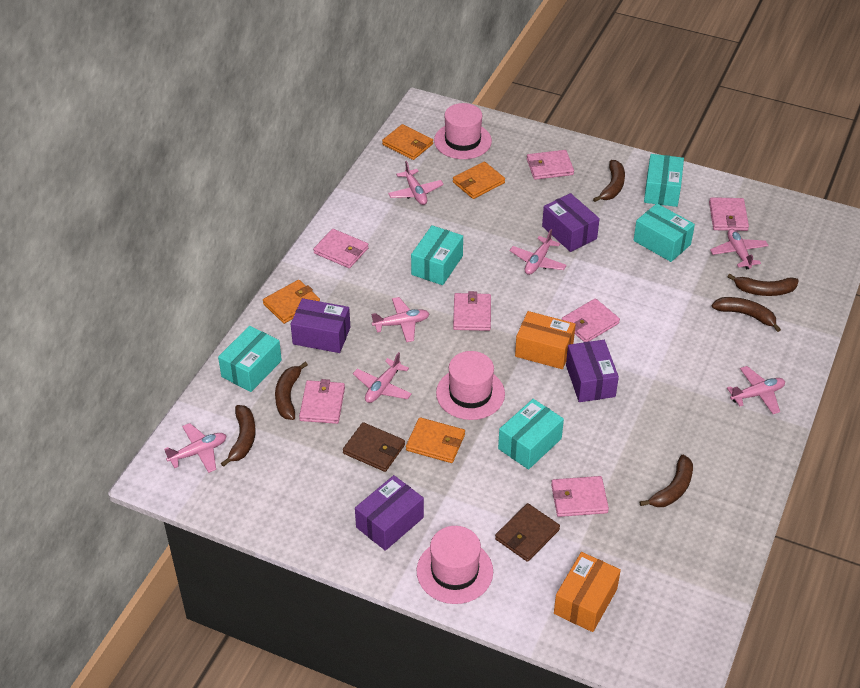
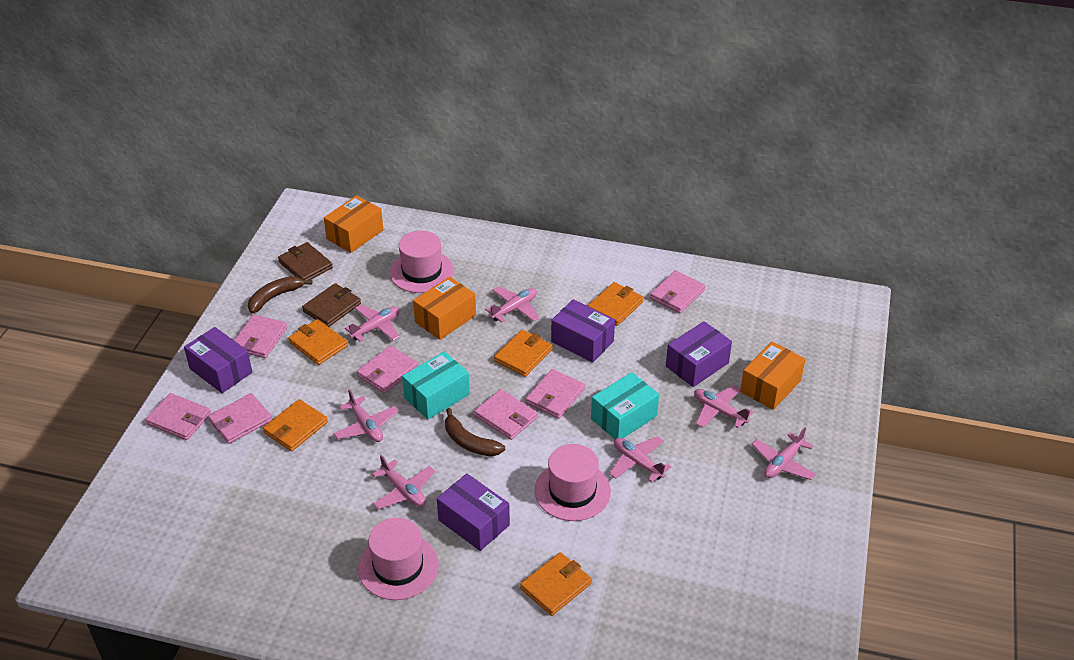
brown banana: [221,405,256,467] [275,362,308,420] [593,160,625,202] [640,455,693,507] [712,297,781,332] [727,274,799,296] = 6 -> [248,276,313,313] [445,408,505,457] = 2
orange box: [515,311,576,369] [554,552,621,632] = 2 -> [324,195,383,253] [413,277,476,340] [740,341,806,410] = 3
orange wallet: [263,280,320,324] [382,124,433,160] [406,417,465,463] [453,161,505,199] = 4 -> [263,399,328,451] [288,319,348,365] [494,330,553,377] [520,552,592,616] [588,282,644,326] = 5
turquoise box: [218,326,282,392] [411,225,463,285] [498,399,564,469] [634,203,695,262] [644,154,684,207] = 5 -> [402,351,470,419] [591,372,659,439] = 2

